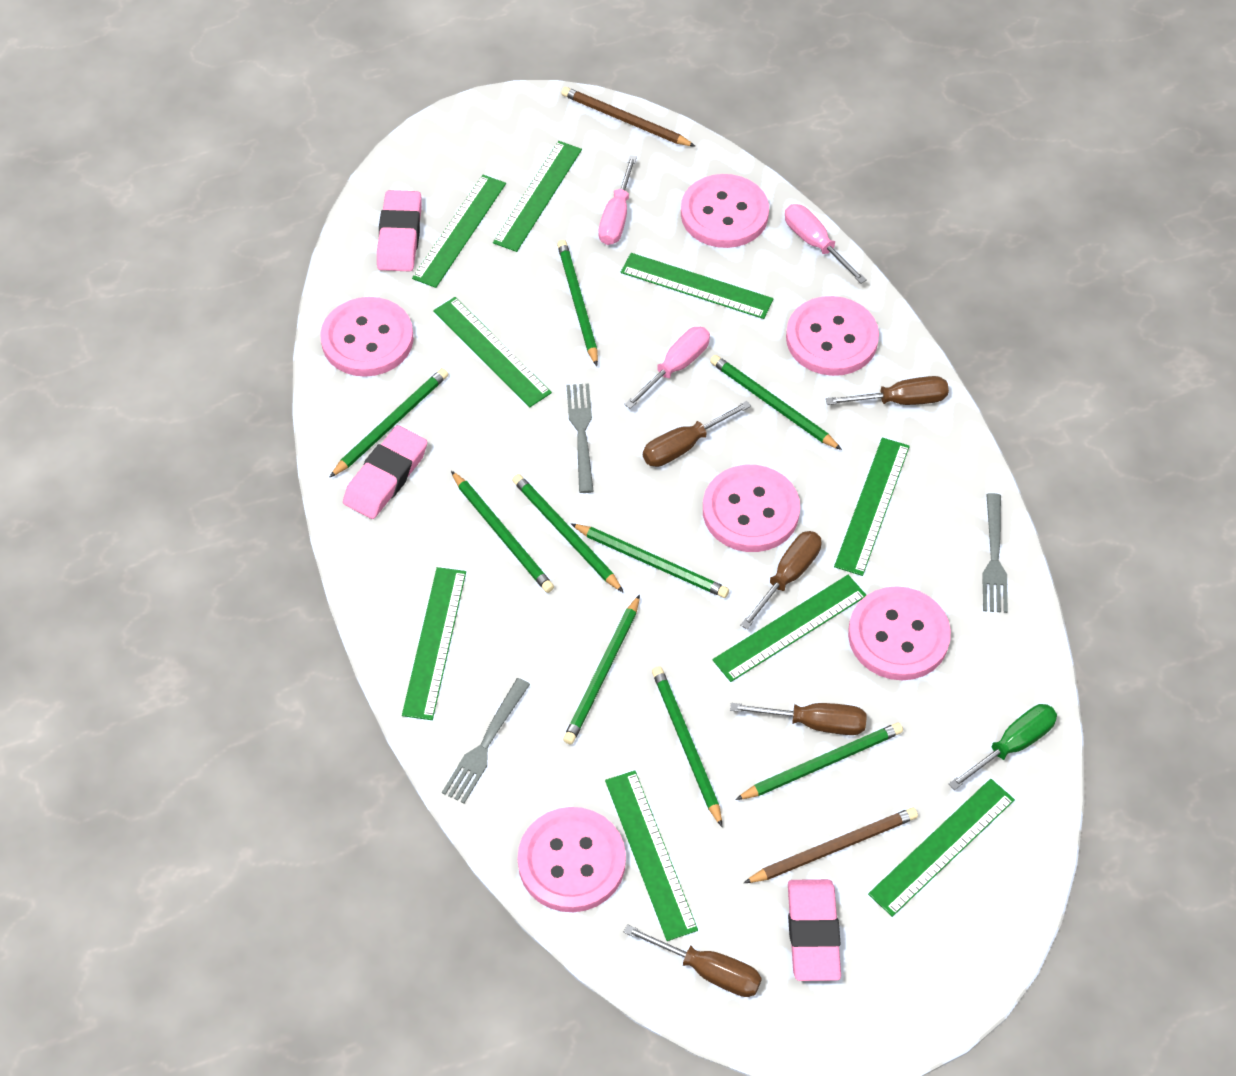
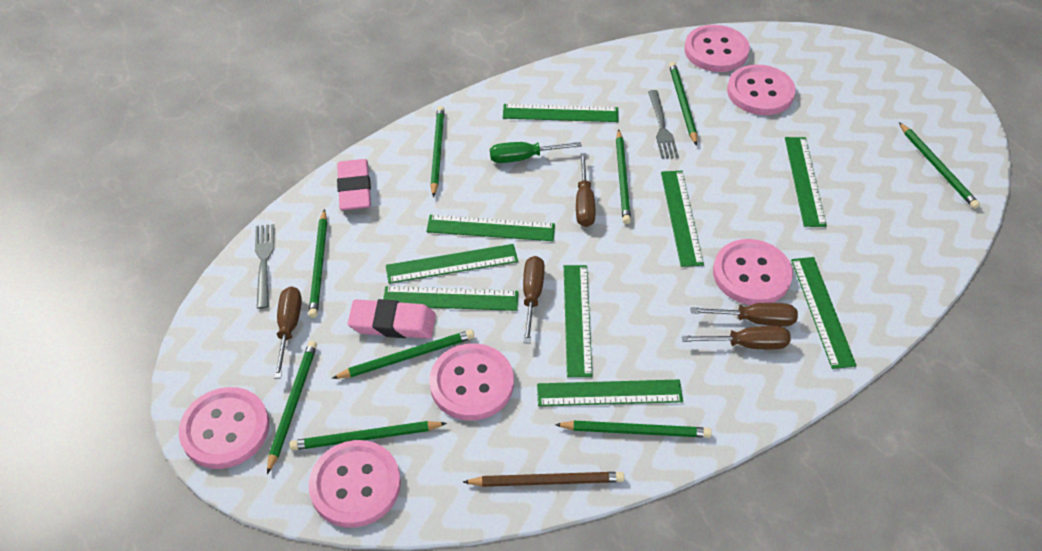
brown pencil: [561,87,696,147] [744,807,918,883] = 2 -> [463,472,624,487] = 1
grey fork: [442,678,530,803] [567,384,593,493] [982,493,1008,613] = 3 -> [255,224,274,309] [648,90,679,159] = 2
pink eraser: [343,425,427,519] [377,190,422,271] [788,879,841,981] = 3 -> [337,159,371,210] [348,299,436,339] = 2
pink screwdriver: [598,155,637,245] [624,327,710,409] [785,204,867,284] = 3 -> none = 0

